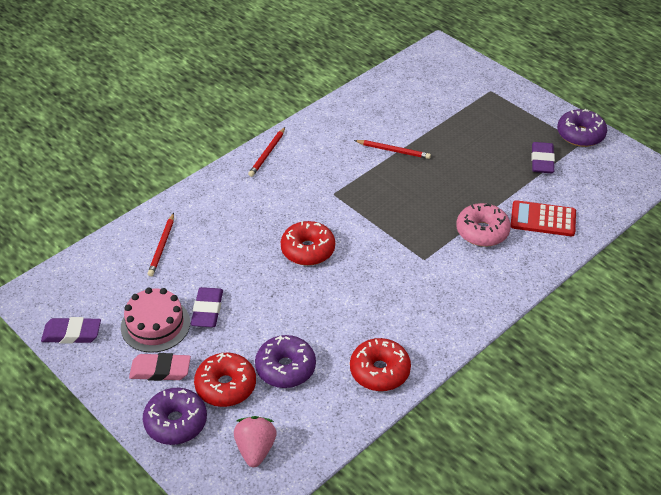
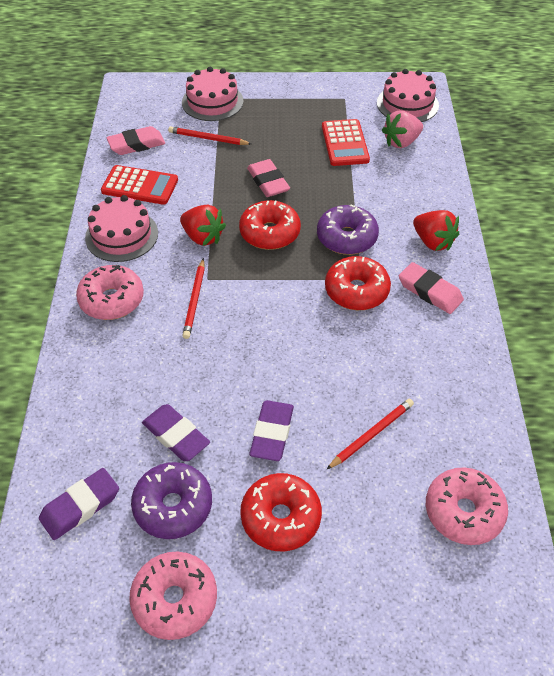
pink cake: [121,288,190,353] = 1 -> [85,195,158,262] [182,67,244,121] [377,69,439,122] = 3
pink donut: [456,203,511,247] = 1 -> [76,265,144,320] [129,552,217,640] [426,467,508,545] = 3
pink eraser: [129,353,191,381] = 1 -> [106,126,165,155] [247,159,290,197] [399,262,464,314] = 3
purple donut: [143,388,207,445] [255,335,316,388] [557,109,607,147] = 3 -> [131,462,212,539] [317,204,379,255] = 2
red calculator: [511,200,576,236] = 1 -> [101,165,178,205] [322,119,370,166] = 2
red strawberry: none = 0 -> [180,205,226,246] [413,210,459,251] = 2

